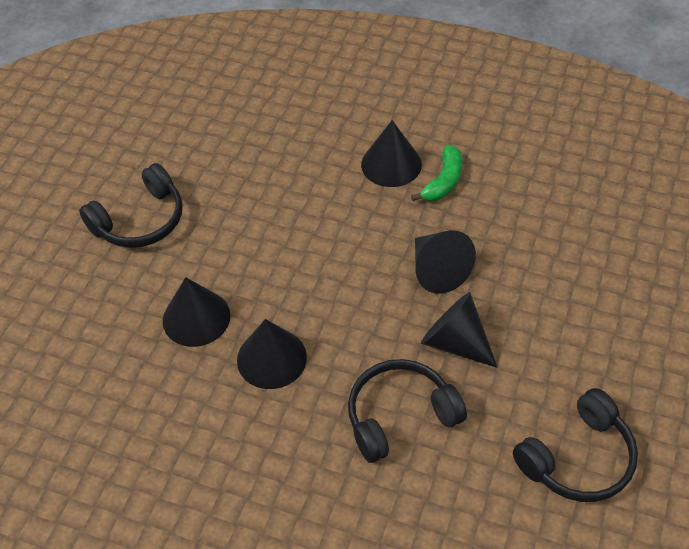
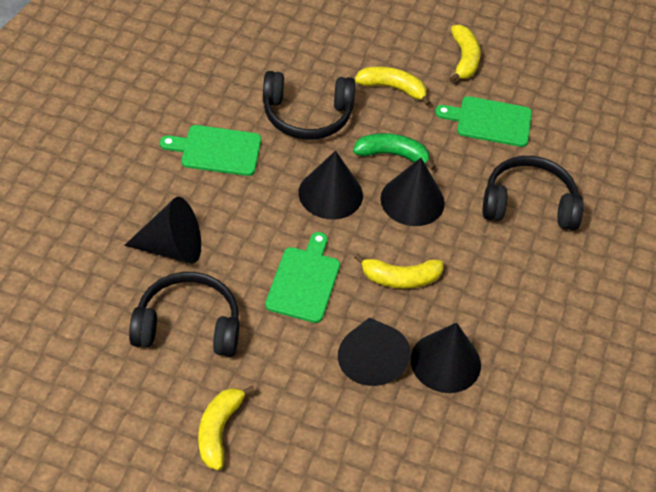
green cutting board: none = 0 -> [160,125,261,176] [265,232,340,323] [435,96,532,147] = 3
yellow banana: none = 0 -> [198,386,255,470] [354,253,444,289] [355,66,431,106] [449,25,481,82] = 4

